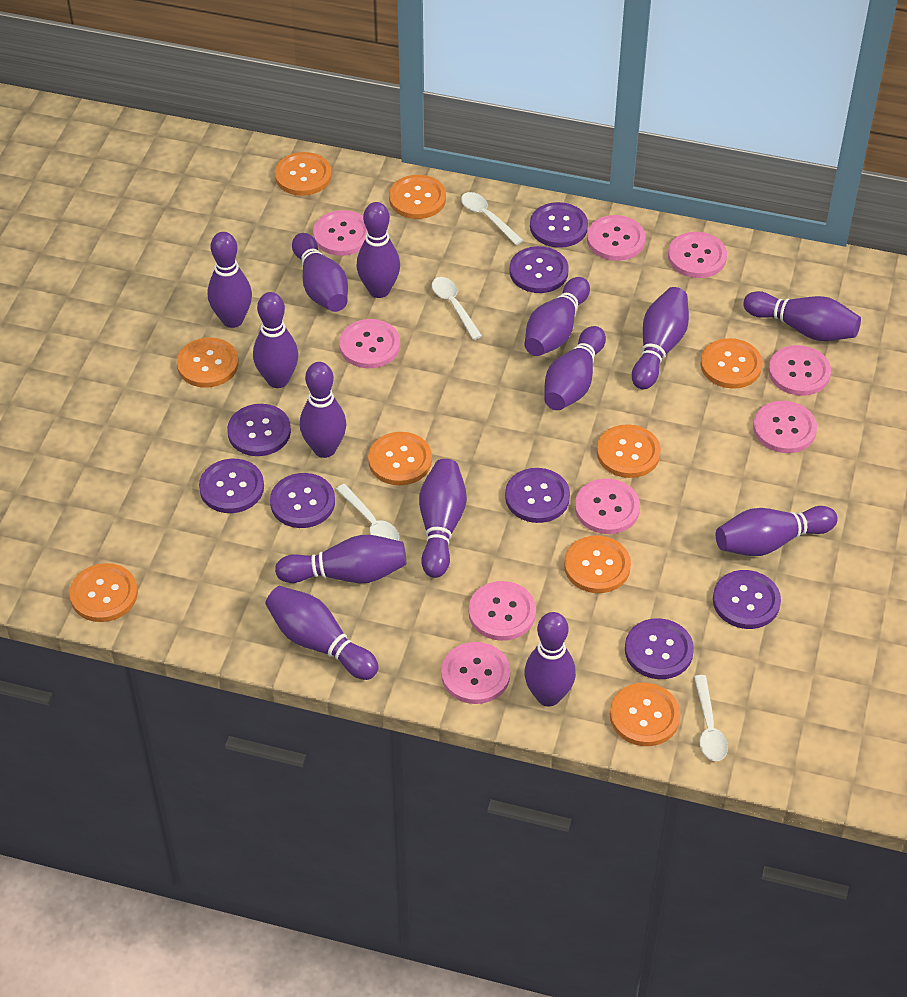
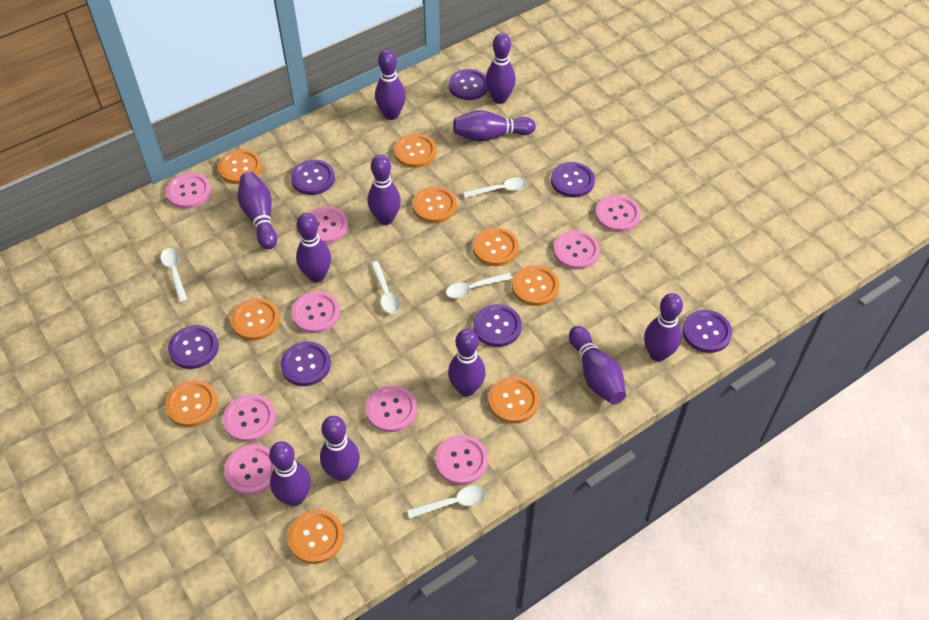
purple bowling pin: [208,232,252,328] [253,292,299,388] [265,586,379,680] [275,535,406,583] [292,233,348,312] [300,362,346,458] [356,202,400,298] [419,459,467,578] [524,277,590,356] [524,612,576,706] [544,326,606,410] [632,287,689,389] [716,506,838,556] [743,291,861,341] = 14 -> [238,172,277,249] [269,442,311,506] [296,213,331,282] [320,416,360,481] [368,155,401,225] [375,49,406,120] [448,329,486,396] [453,110,536,142] [485,33,516,104] [569,326,626,404] [644,293,683,362] = 11
purple button: [199,459,264,513] [227,404,291,456] [270,473,335,528] [505,468,570,523] [509,246,569,293] [530,202,588,248] [625,618,694,679] [713,570,781,629] = 8 -> [168,325,219,369] [280,341,331,386] [291,160,335,195] [449,69,488,100] [473,304,522,347] [551,162,595,197] [682,310,732,353] = 7
white spoon: [336,484,399,541] [432,277,482,340] [461,192,523,245] [694,675,728,761] = 4 -> [160,248,187,303] [371,261,400,313] [407,486,486,519] [446,273,512,298] [463,177,527,198] = 5

